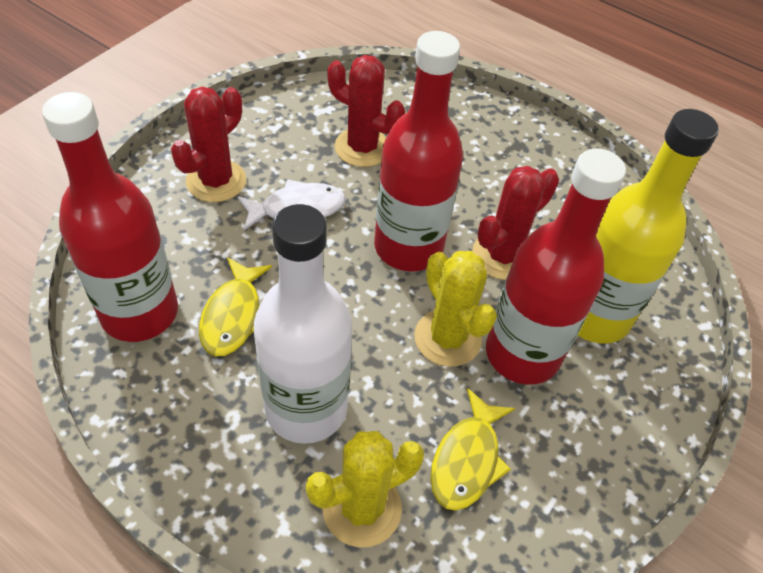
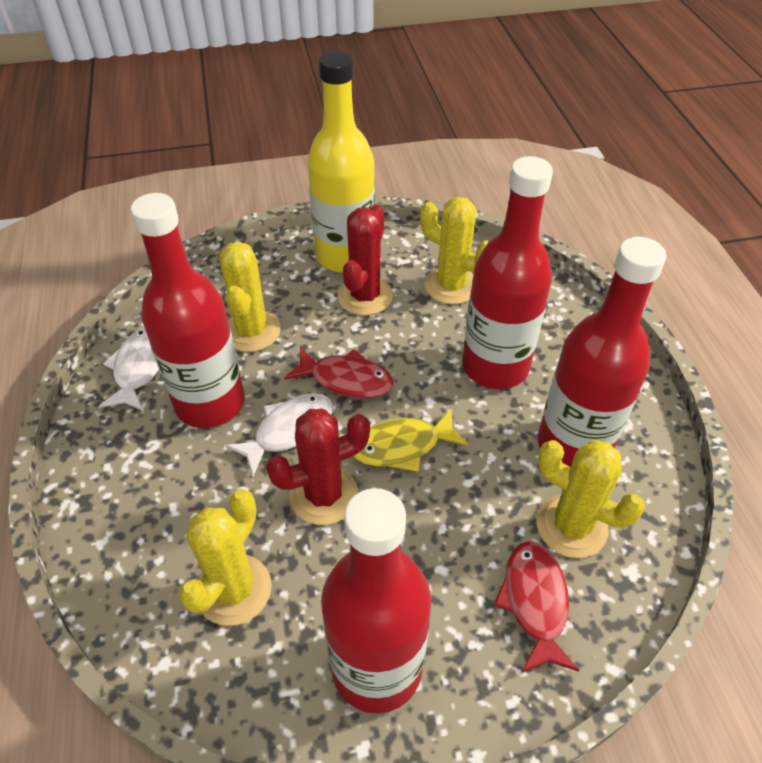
red bottle: [42,92,178,342] [374,31,463,271] [486,149,626,385] = 3 -> [131,193,245,428] [321,488,431,714] [462,156,553,389] [538,237,666,467] = 4
red cactus: [171,86,246,202] [327,55,405,167] [472,166,559,280] = 3 -> [266,409,370,525] [338,205,393,315] = 2
red fish: none = 0 -> [284,347,393,398] [494,541,580,673] = 2
white bottle: [254,204,352,444] = 1 -> none = 0
white fish: [237,179,346,231] = 1 -> [99,327,159,411] [225,393,333,476] = 2
yellow cactus: [306,431,424,548] [414,251,497,367] = 2 -> [179,490,272,626] [219,241,281,352] [420,197,490,304] [536,440,645,558] = 4
yellow fish: [199,257,272,356] [430,388,515,511] = 2 -> [354,408,468,472] = 1

